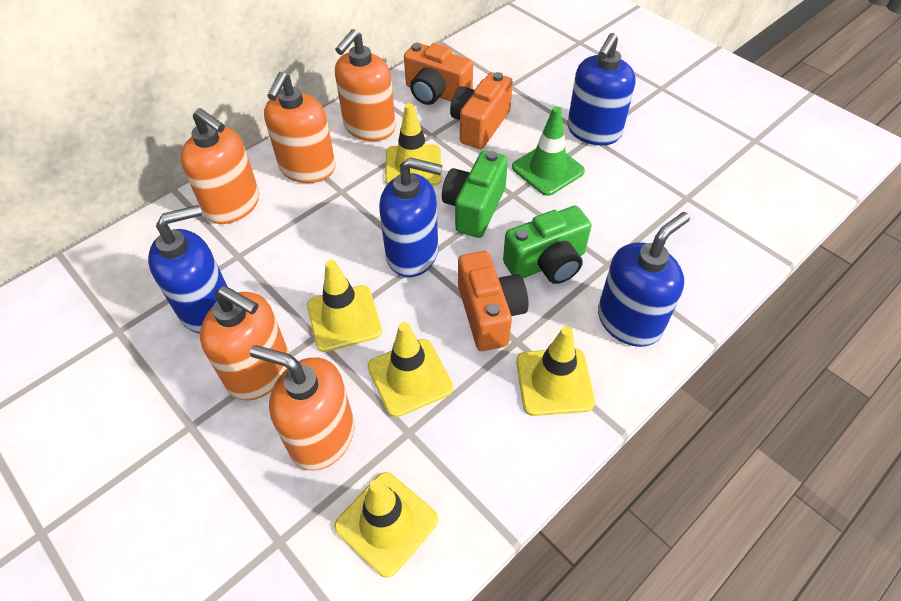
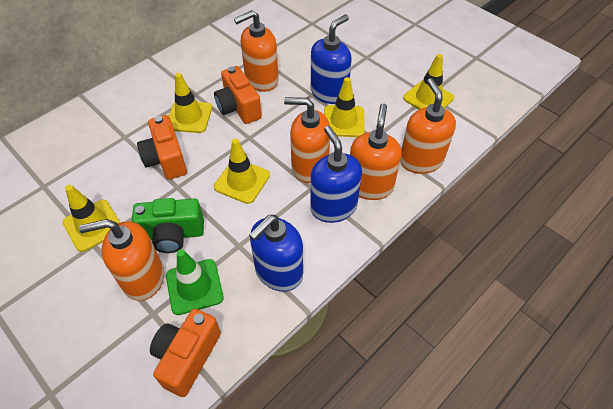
blue soap dispenser: [148,205,228,334] [379,157,443,277] [568,33,636,145] [598,212,690,347] = 4 -> [249,215,303,292] [310,126,362,223] [311,14,352,104] = 3
green camera: [442,150,508,238] [503,206,592,284] = 2 -> [132,198,204,253] = 1

